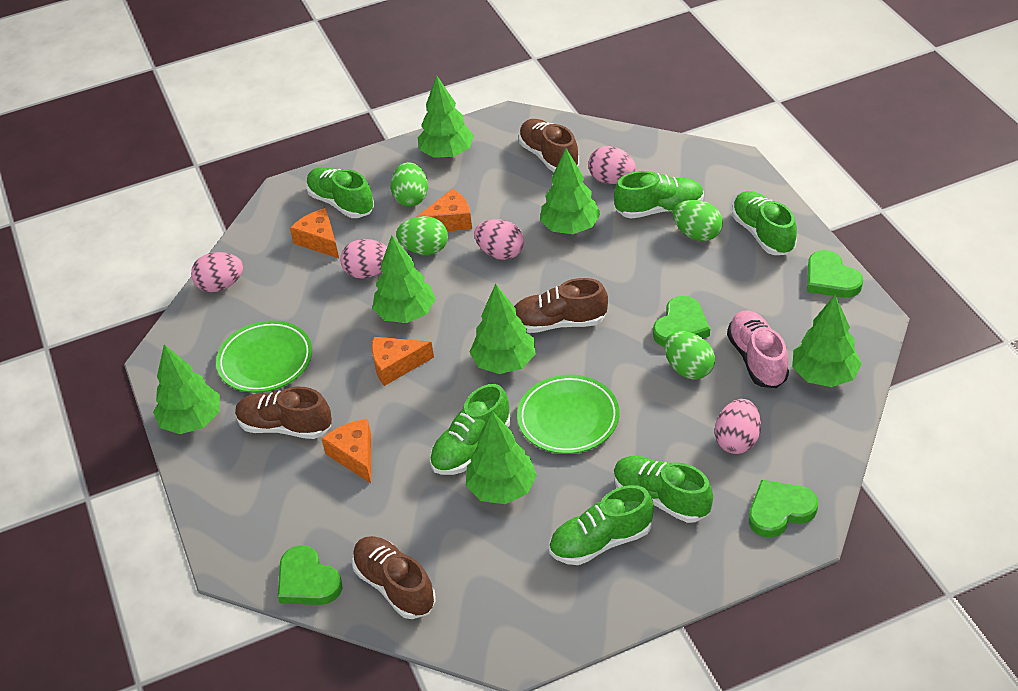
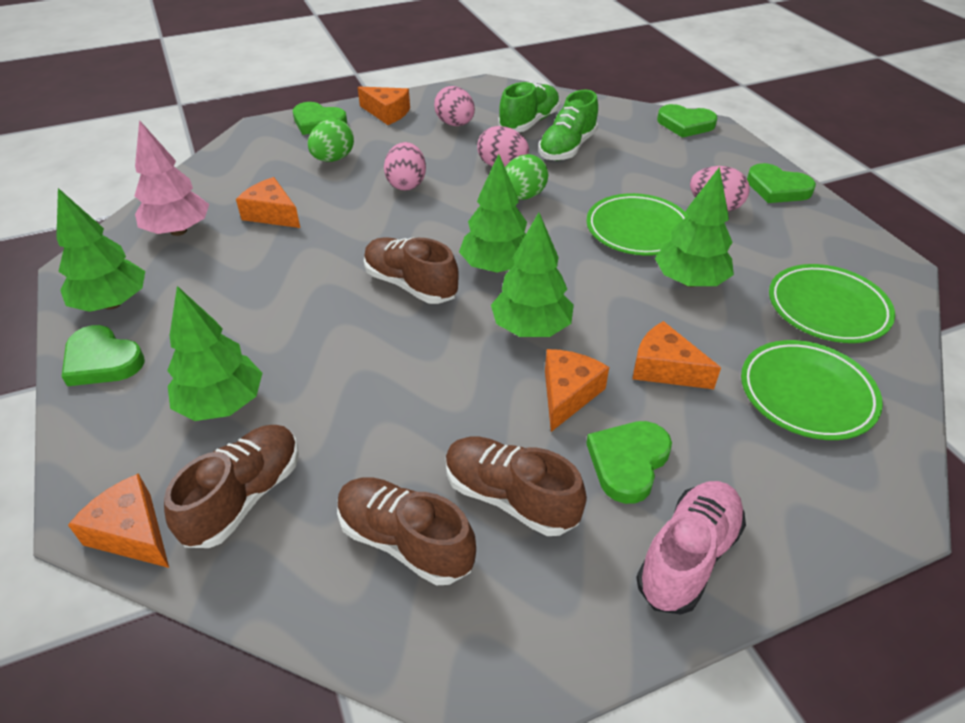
green egg: [391,162,428,206] [396,216,448,255] [664,331,715,379] [673,200,723,241] = 4 -> [308,119,354,162] [505,154,548,200] = 2
green heart: [278,545,342,605] [653,296,710,347] [749,479,818,538] [807,250,863,298] = 4 -> [62,325,145,386] [293,102,347,135] [586,421,672,504] [657,104,718,138] [747,163,816,203] = 5
green plate: [216,320,312,393] [517,375,619,454] = 2 -> [586,193,688,256] [741,340,883,440] [769,264,895,343] = 3
green shoe: [306,167,374,218] [430,384,511,475] [549,485,654,565] [614,171,704,219] [614,456,713,523] [732,191,797,255] = 6 -> [498,82,560,132] [538,90,598,161] = 2
green tree: [153,344,220,434] [372,236,436,323] [418,76,474,158] [466,411,537,504] [469,284,536,374] [540,149,601,234] [793,295,862,387] = 7 -> [56,188,145,312] [167,286,262,421] [459,154,527,272] [491,212,574,337] [655,167,734,287] = 5
orange cheese: [290,208,339,258] [322,419,371,483] [372,337,434,386] [417,188,472,231] = 4 -> [68,473,169,568] [236,177,300,228] [358,87,410,125] [545,349,609,432] [633,321,721,389] = 5
pink egg: [191,252,243,292] [340,239,387,278] [474,219,524,260] [588,146,636,184] [715,399,761,454] = 5 -> [384,142,426,191] [434,86,475,126] [477,126,529,167] [690,166,750,211] = 4
pink tree: none = 0 -> [134,120,209,236] = 1

